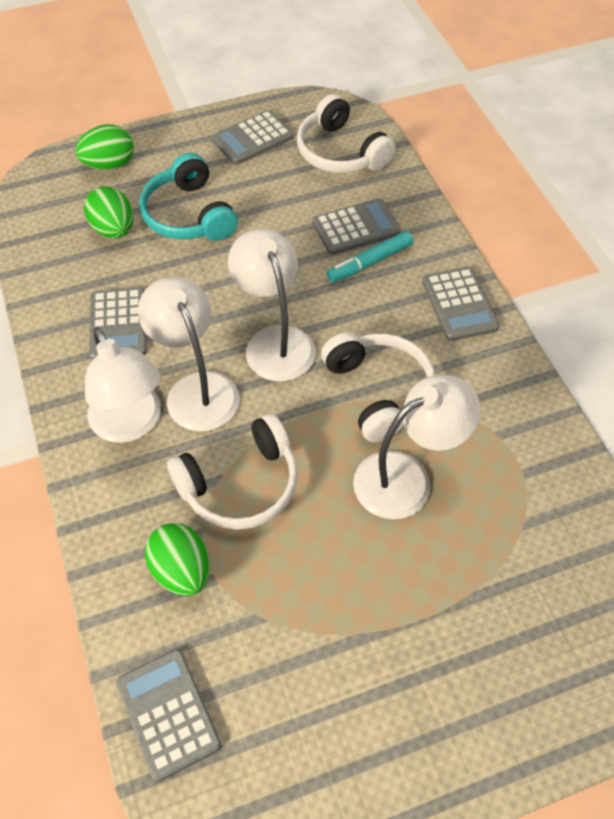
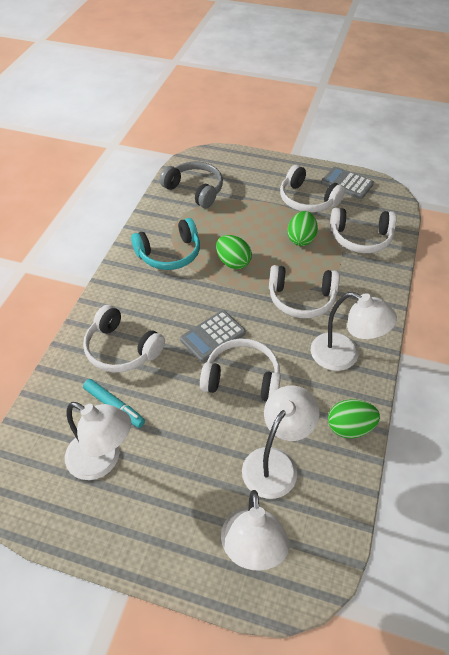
grey calculator: [89,287,147,360] [116,649,221,782] [211,110,294,165] [312,198,401,255] [422,267,499,341] = 5 -> [180,310,246,362] [321,167,374,199] = 2
grey headphones: none = 0 -> [159,162,223,208] = 1
white headphones: [167,414,298,530] [297,94,396,173] [321,332,435,442] = 3 -> [83,305,165,373] [200,339,281,401] [269,265,340,318] [280,165,345,213] [330,208,396,253] = 5

